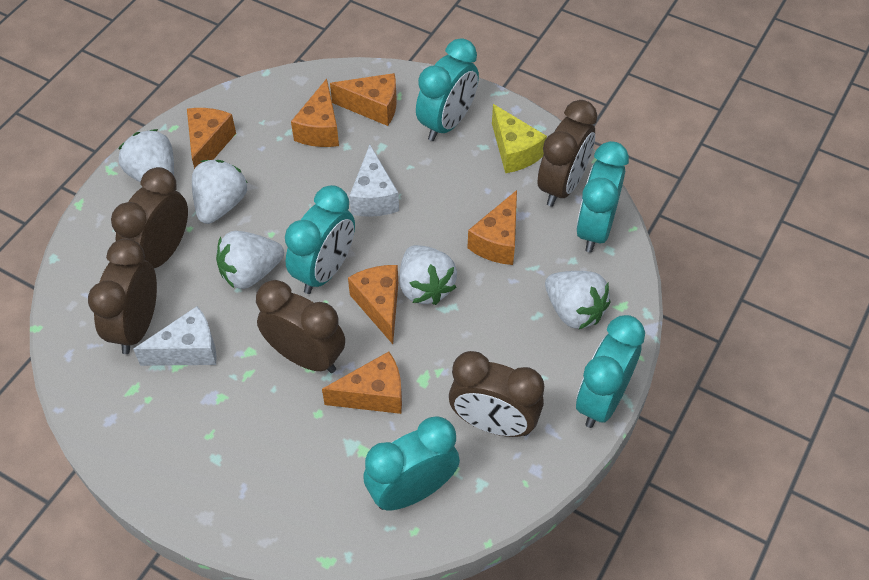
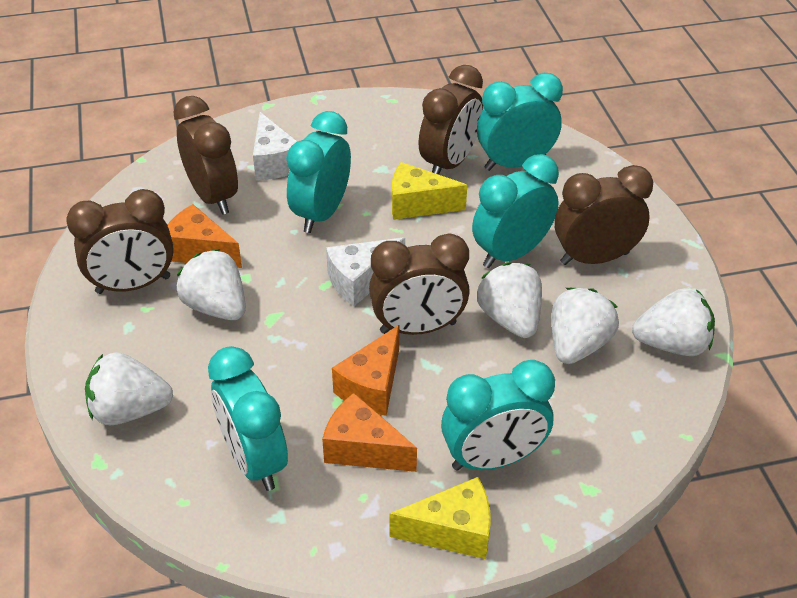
orange cheese: [187,108,236,169] [291,78,339,147] [322,351,402,414] [330,73,397,126] [348,265,398,344] [468,190,517,265] = 6 -> [168,204,242,268] [322,393,417,472] [332,325,399,416] = 3
yellow cheese: [492,104,547,173] = 1 -> [390,477,491,559] [392,162,467,220] = 2

